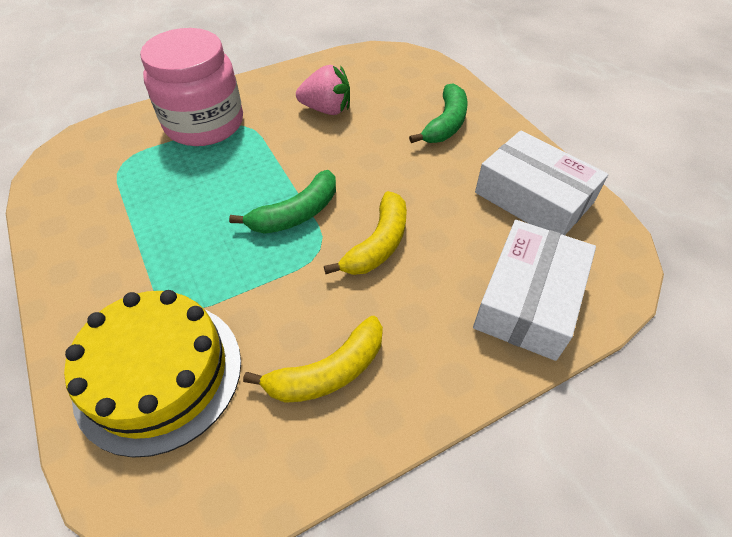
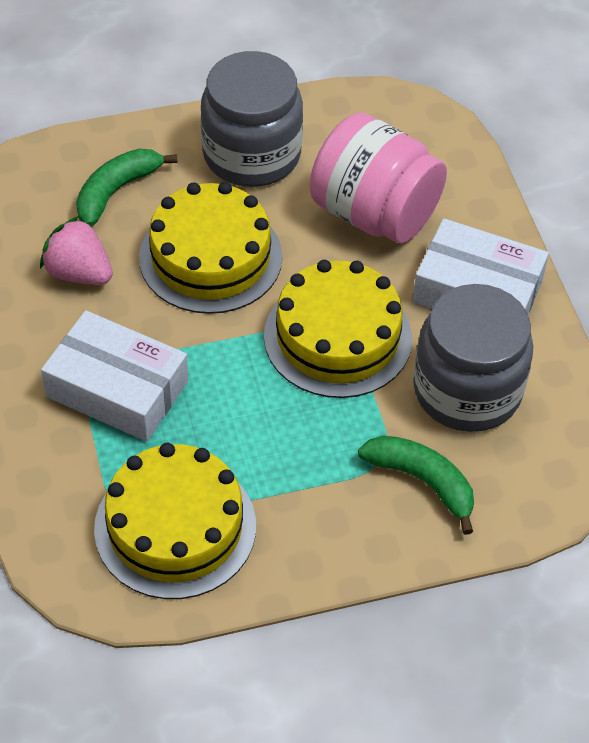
grey jar: none = 0 -> [201,51,303,187] [413,284,533,432] = 2
yellow banana: [243,316,383,403] [324,191,407,275] = 2 -> none = 0
yellow cake: [64,290,241,458] = 1 -> [94,443,256,599] [139,182,283,314] [264,260,412,398] = 3

